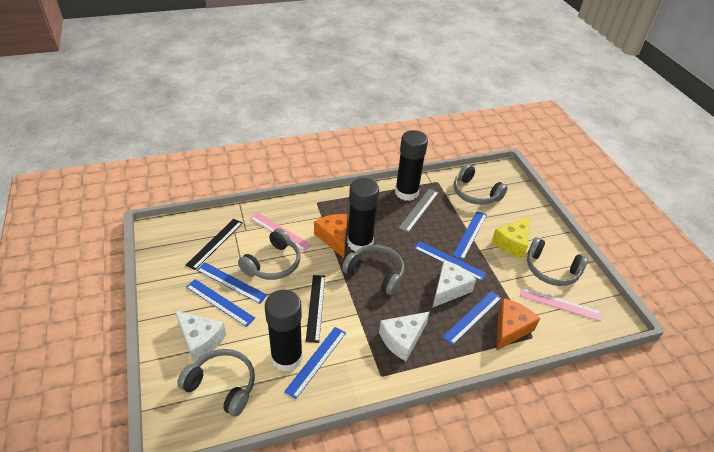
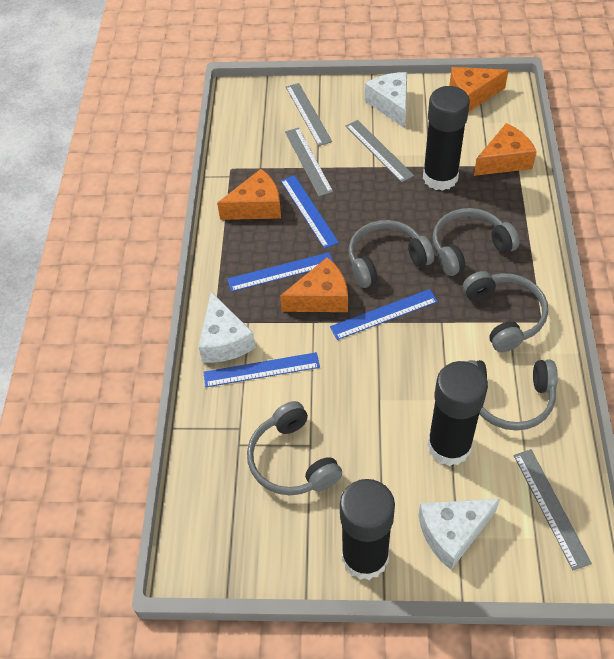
black ruler: [185,219,242,270] [306,275,325,343] = 2 -> none = 0
blue ruler: [186,279,255,327] [197,262,268,304] [284,327,346,399] [414,241,486,281] [443,291,501,345] [453,211,487,260] = 6 -> [203,352,320,387] [227,252,333,292] [281,175,339,249] [330,289,438,340] = 4
grey ruler: [399,188,439,232] = 1 -> [285,128,333,196] [286,83,332,146] [346,120,414,182] [514,449,592,570] = 4
orange cheese: [314,214,348,258] [496,298,540,351] = 2 -> [217,169,281,220] [280,257,348,312] [449,67,508,112] [474,123,537,176] = 4
pink ruler: [250,212,311,252] [520,287,602,321] = 2 -> none = 0
yellow cheese: [492,216,530,258] = 1 -> none = 0

